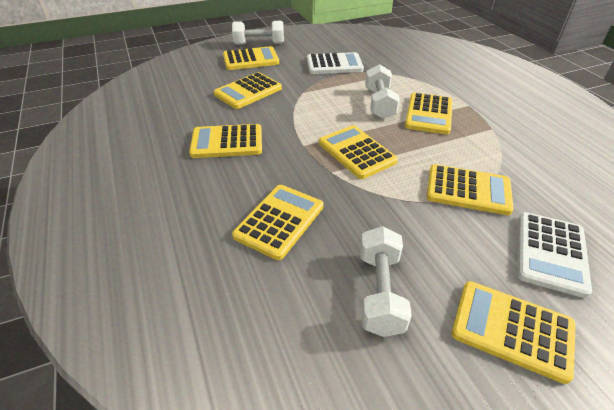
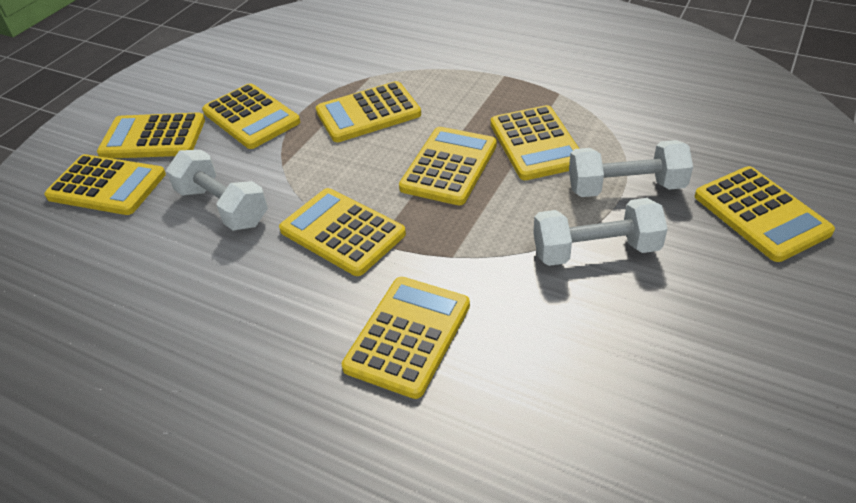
white calculator: [307,52,364,74] [518,212,592,298] = 2 -> none = 0
yellow calculator: [189,124,262,158] [214,72,282,109] [223,46,279,70] [232,185,323,260] [319,125,398,179] [405,93,452,135] [427,164,514,215] [451,281,576,384] = 8 -> [44,154,166,215] [97,112,205,159] [202,83,300,149] [279,188,406,276] [316,81,421,142] [342,277,470,399] [399,127,497,205] [491,105,579,180] [695,166,835,262] = 9

